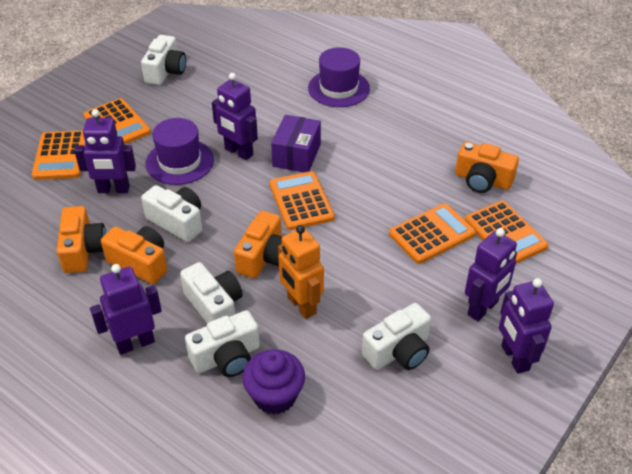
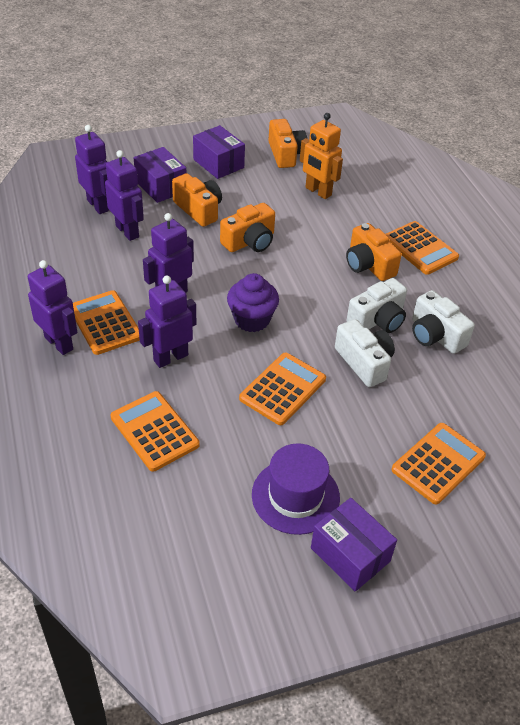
purple box: [271,115,321,172] = 1 -> [134,147,186,203] [193,125,245,179] [311,498,397,592] = 3
purple hat: [145,118,214,185] [308,47,370,107] = 2 -> [252,443,340,535] = 1
white camera: [141,35,186,85] [141,185,202,242] [180,262,242,323] [185,310,260,377] [362,303,431,370] = 5 -> [335,319,395,387] [347,278,407,333] [412,290,475,354] = 3

